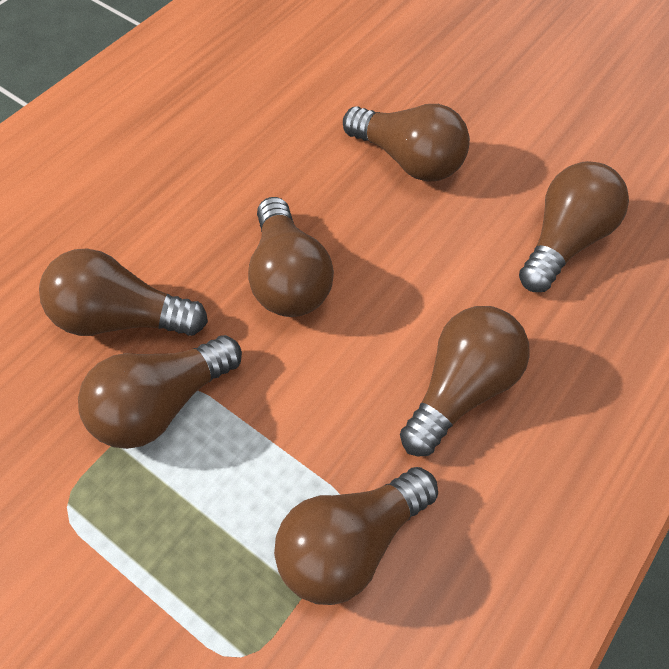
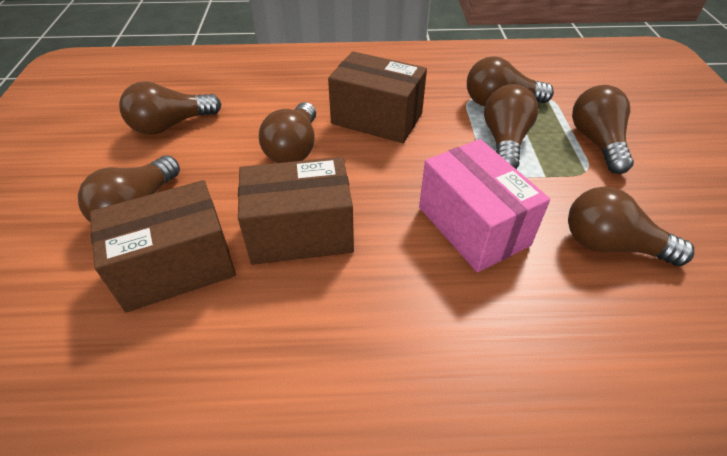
brown box: none = 0 -> [90,180,236,312] [238,157,354,265] [328,51,427,143] = 3
pink box: none = 0 -> [419,139,550,272] = 1

